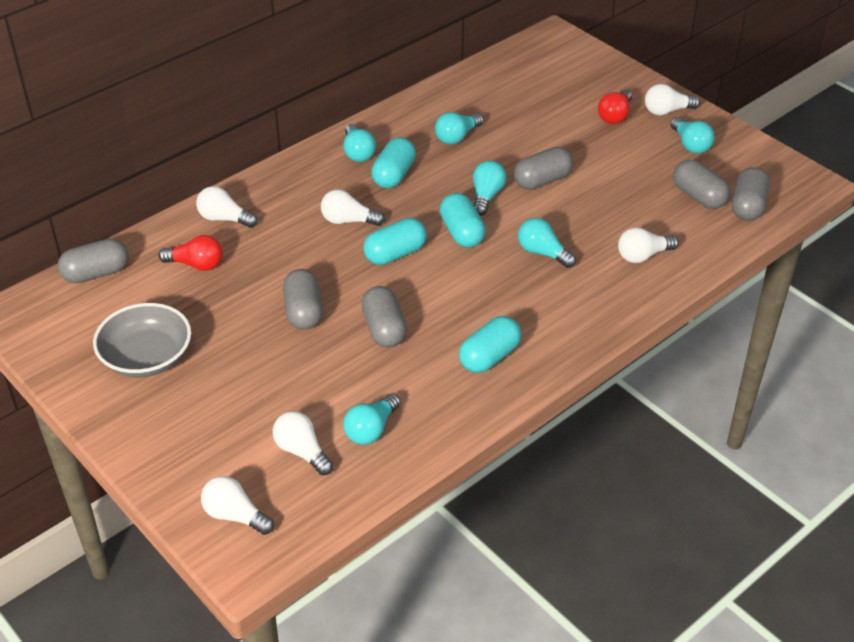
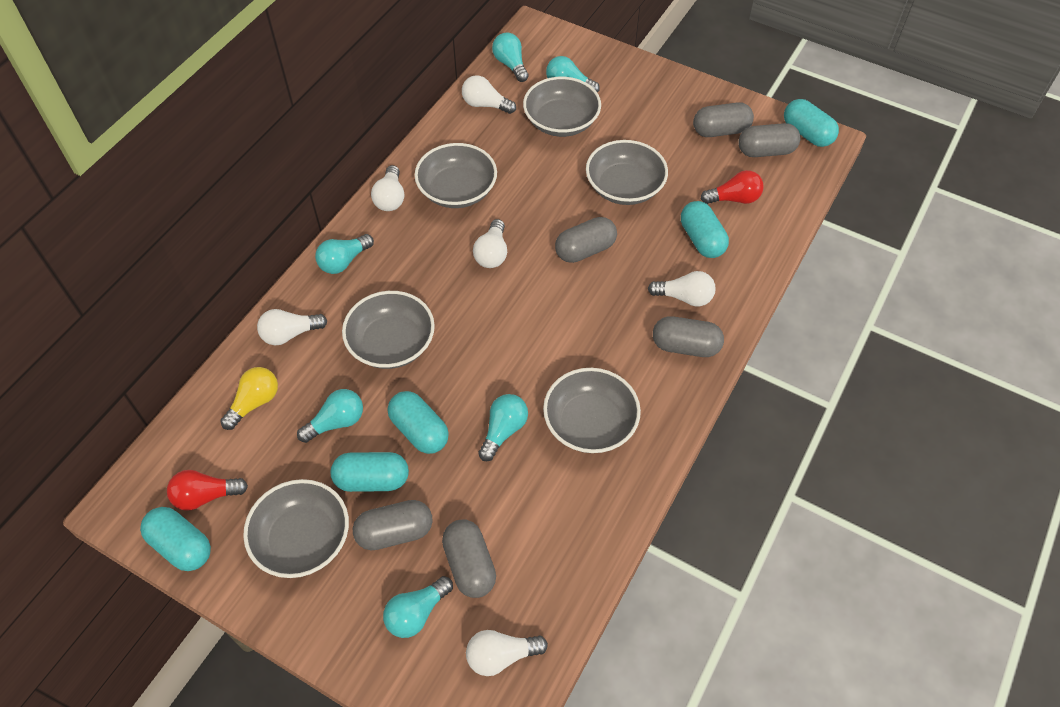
grey bowl: [93,303,191,377] = 1 -> [243,479,349,578] [342,291,435,369] [414,143,497,208] [523,77,601,137] [543,368,641,453] [586,140,668,205] = 6
turquoise capsule: [363,218,427,265] [371,137,416,189] [440,193,486,248] [459,316,521,373] = 4 -> [140,507,211,571] [331,452,409,492] [388,391,449,454] [681,201,729,258] [784,99,839,147] = 5
yellow light bulb: none = 0 -> [220,367,278,430] = 1

